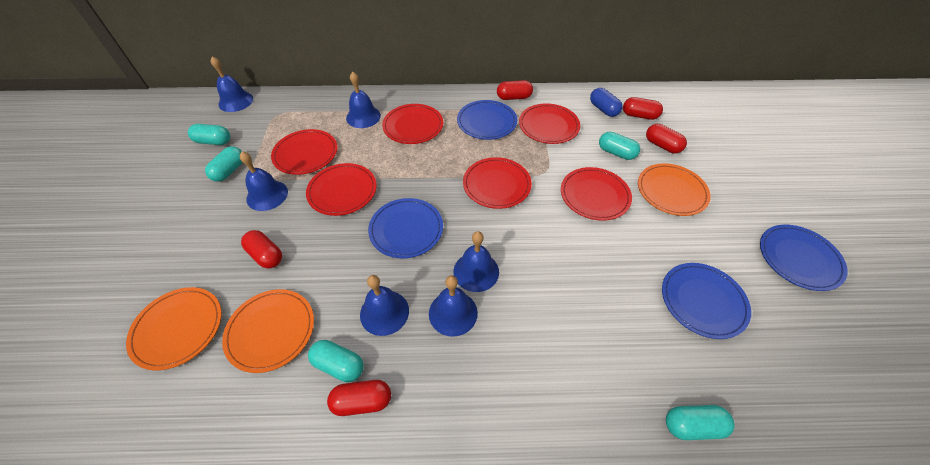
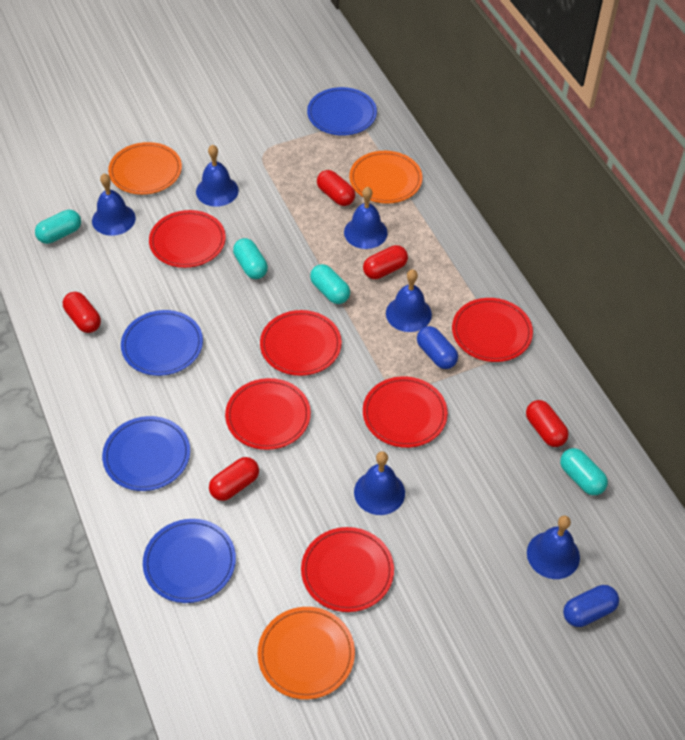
blue capsule: [590,88,623,117] = 1 -> [417,326,458,369] [563,585,619,627] = 2
turquoise capsule: [188,124,230,145] [205,146,243,182] [308,340,364,382] [599,132,640,160] [666,405,735,440] = 5 -> [35,210,81,244] [233,238,268,279] [310,264,350,304] [560,448,608,495] = 4

